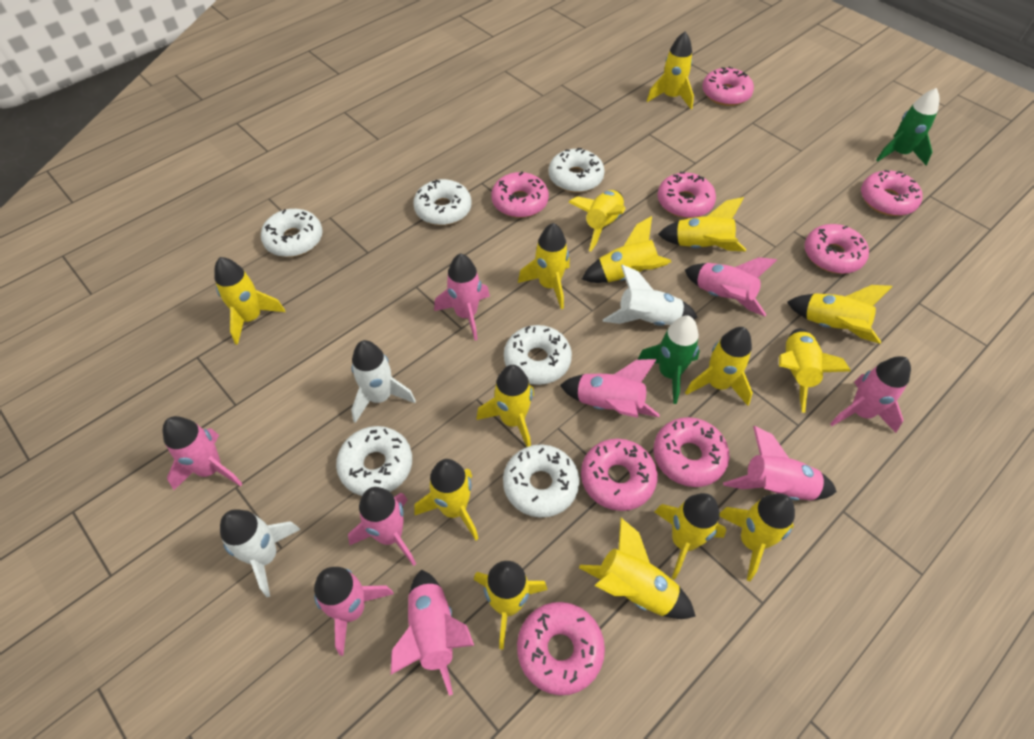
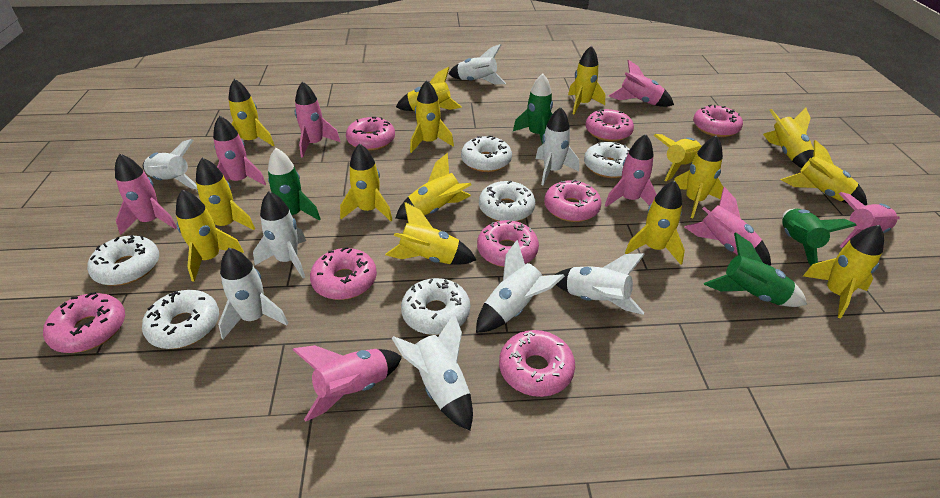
green rocket: [637,316,700,404] [876,88,940,166] = 2 -> [268,148,320,221] [513,74,553,144] [704,233,807,307] [782,209,857,265] = 4
pink rocket: [163,416,243,490] [314,567,394,656] [348,487,416,566] [391,570,474,696] [434,253,490,340] [560,359,660,418] [685,257,777,316] [723,426,837,501] [830,356,911,433] = 9 -> [115,154,177,235] [213,116,266,185] [293,345,402,422] [294,81,340,158] [605,134,657,207] [609,60,674,107] [684,187,771,265] [839,192,900,247] = 8
white rocket: [220,509,301,597] [351,340,416,423] [603,265,698,326] = 3 -> [143,139,197,189] [218,248,288,339] [253,191,306,278] [392,313,473,430] [449,44,506,85] [476,240,565,333] [536,107,579,185] [555,253,645,315] = 8

